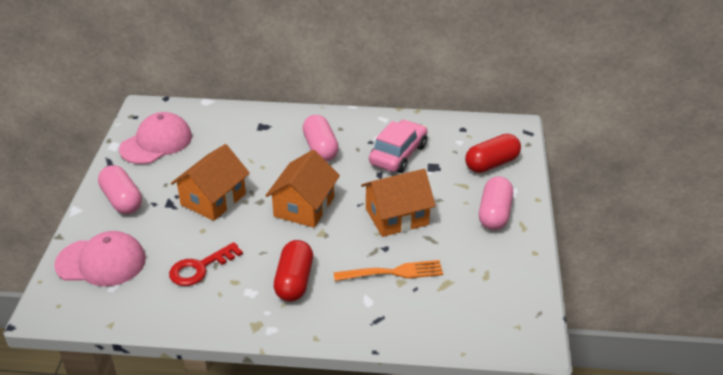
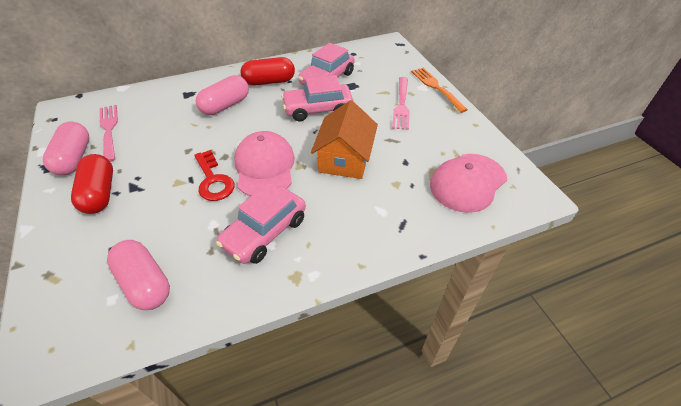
orange house: [171,144,250,221] [265,150,340,228] [361,169,436,237] = 3 -> [311,100,378,179] = 1
pink car: [369,120,427,173] = 1 -> [216,183,306,264] [281,75,353,121] [298,43,354,85] = 3
pink fork: none = 0 -> [100,105,118,162] [392,77,410,130] = 2

